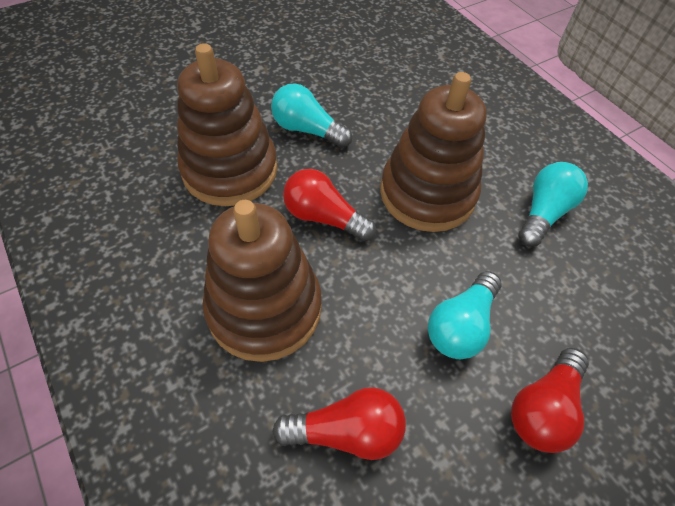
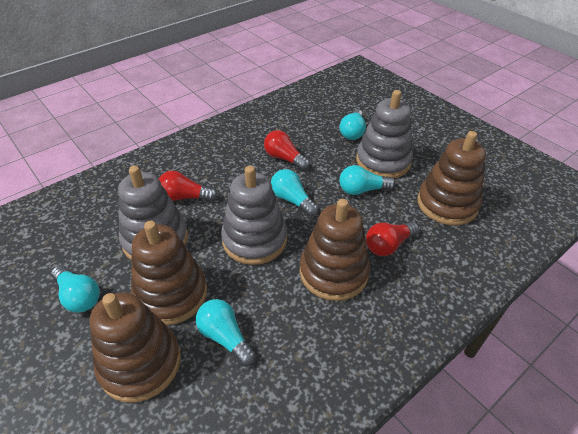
brown stacking toy: [177,43,278,206] [202,200,322,362] [380,72,487,232] = 3 -> [89,292,181,403] [131,221,207,325] [300,199,370,301] [417,131,486,226] = 4
grey stacking toy: none = 0 -> [118,166,188,260] [221,166,287,265] [356,90,413,178] = 3
turquoise light bulb: [271,83,352,148] [428,271,502,359] [518,162,588,247] = 3 -> [51,265,100,313] [196,299,256,366] [271,169,318,216] [339,165,395,195] [340,109,366,140] = 5

